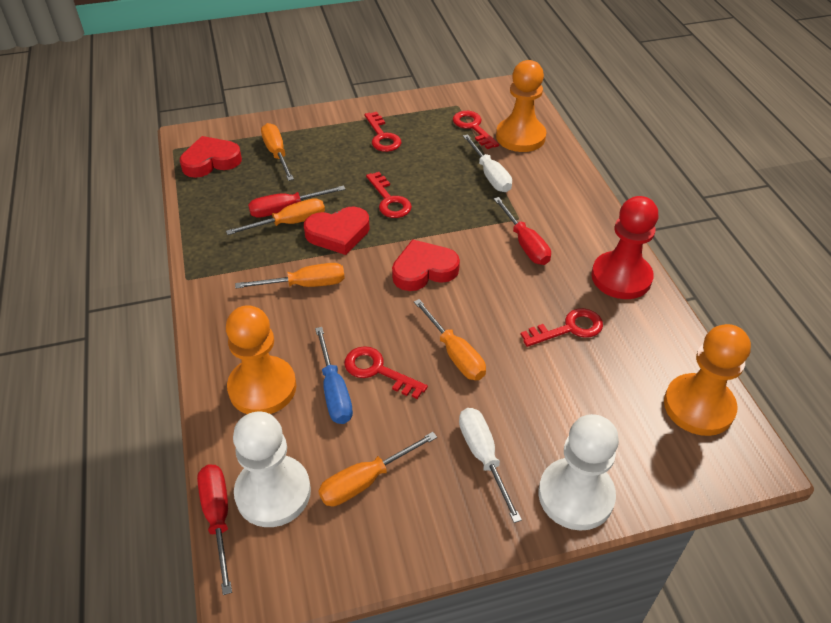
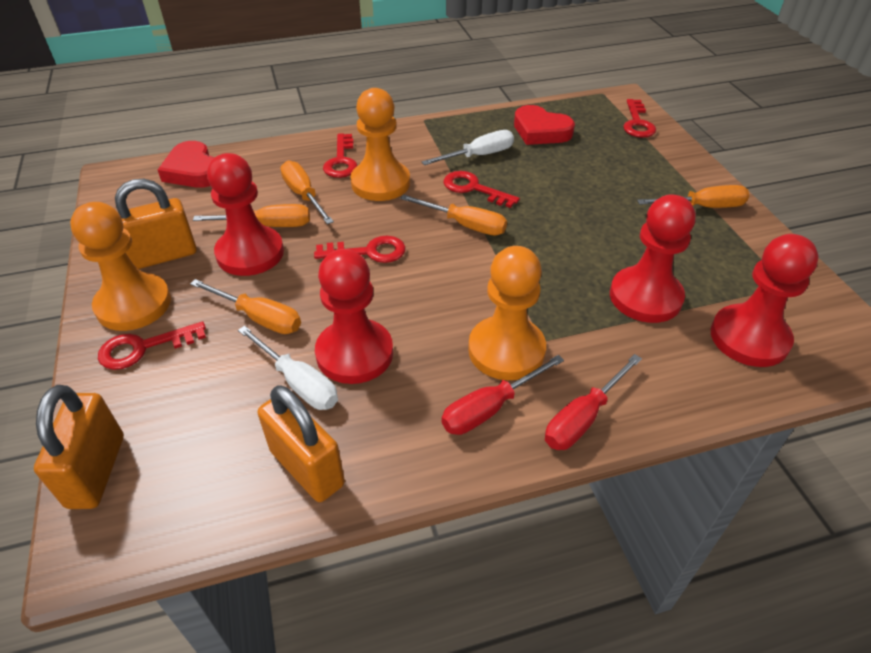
blue screwdriver: [315,327,353,424] = 1 -> none = 0
orange padlock: none = 0 -> [34,385,124,509] [115,179,197,269] [258,385,345,502] = 3
red heart: [180,136,242,178] [304,207,370,255] [392,239,460,291] = 3 -> [158,141,215,188] [514,105,575,145] = 2
red pawn: [591,196,658,299] = 1 -> [207,153,284,276] [315,249,393,384] [610,195,696,323] [711,234,819,367] = 4
red screwdriver: [197,464,232,595] [248,185,345,218] [494,197,551,265] = 3 -> [442,355,564,435] [545,354,642,450] = 2
white pawn: [233,412,311,527] [538,414,619,531] = 2 -> none = 0

